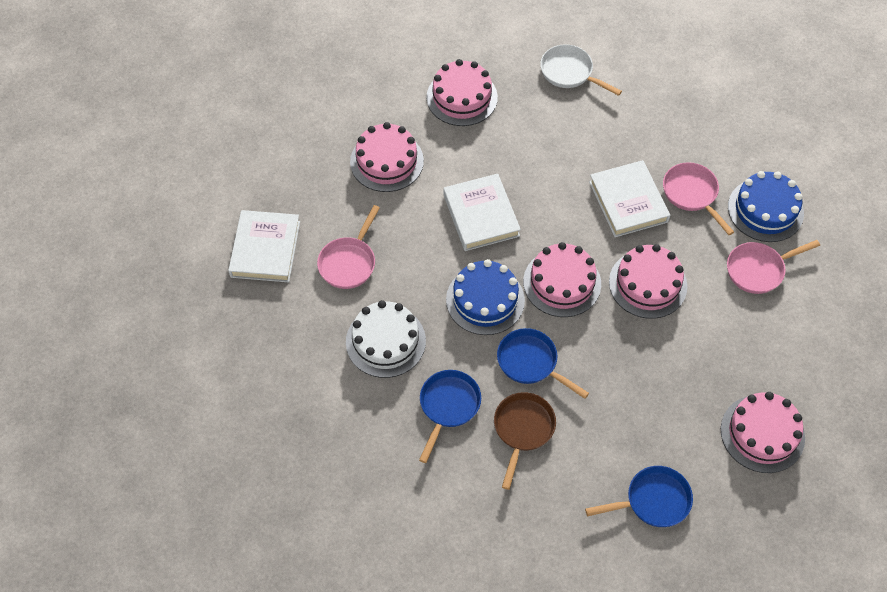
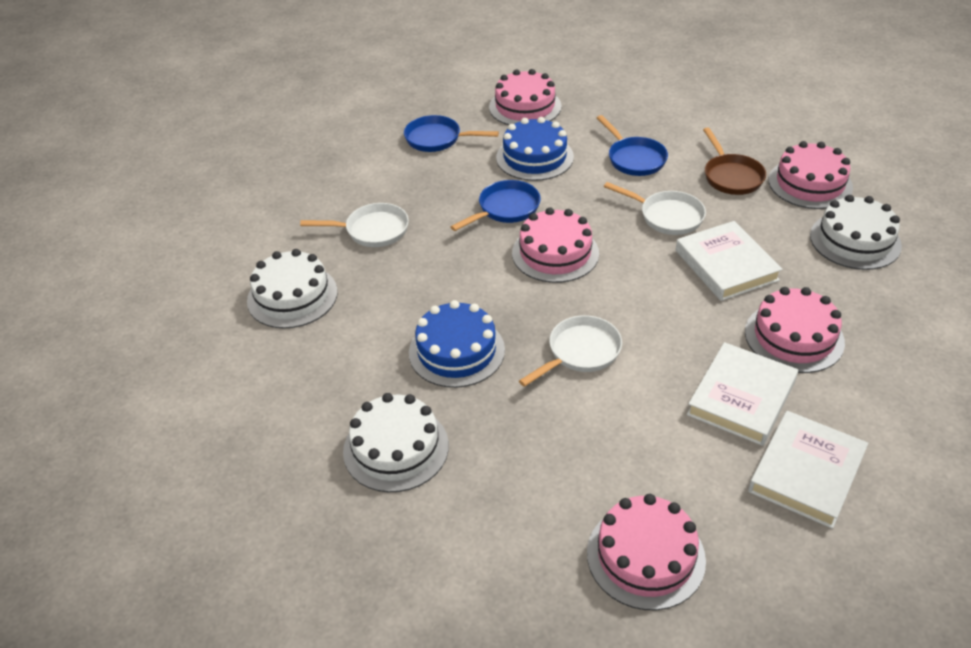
pink pan: [317,205,380,289] [663,162,734,235] [727,240,820,294] = 3 -> none = 0
white cake: [346,300,426,378] = 1 -> [247,249,338,329] [343,393,449,492] [810,195,902,270] = 3
white pan: [540,44,622,96] = 1 -> [300,203,409,247] [519,315,622,387] [604,182,706,235] = 3

